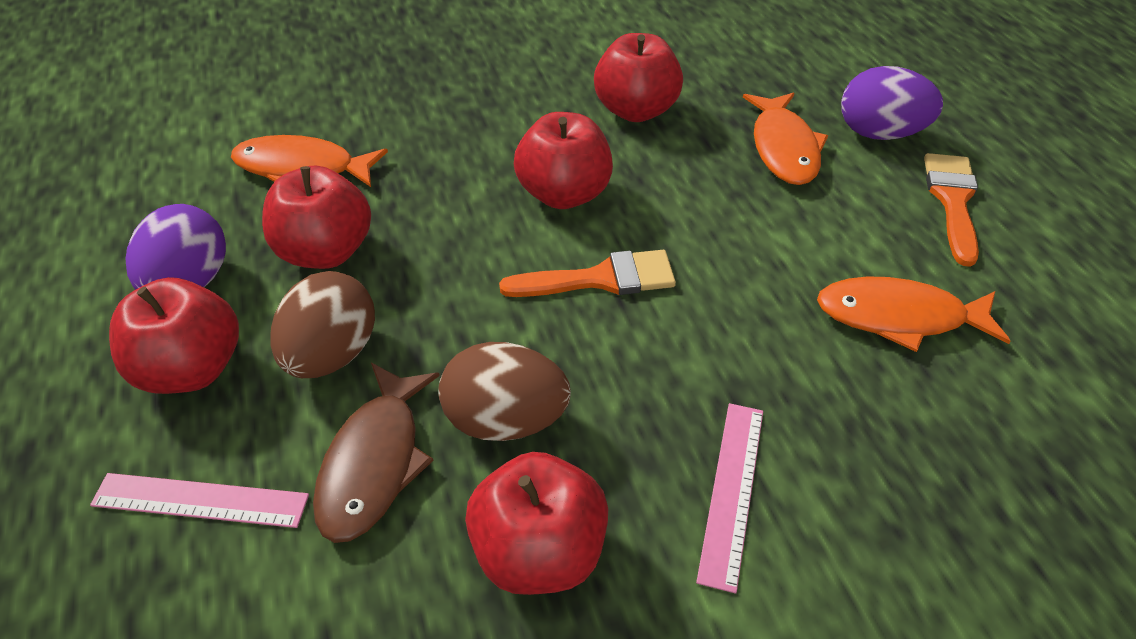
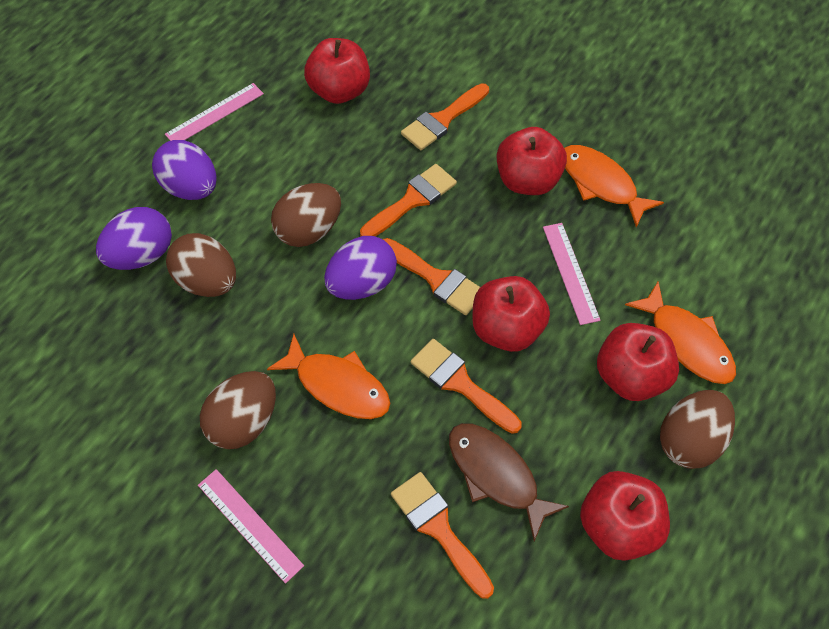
brown egg: [270,271,375,378] [438,342,571,441] = 2 -> [166,233,236,297] [200,371,276,449] [271,183,341,247] [660,390,735,469] = 4
orange brush: [499,250,676,297] [924,153,979,267] = 2 -> [360,164,457,237] [383,238,480,315] [391,472,494,599] [401,83,489,150] [411,339,522,434] = 5
pink ruler: [90,473,309,528] [696,403,763,593] = 2 -> [165,83,264,141] [198,469,304,584] [543,223,601,325] = 3
purple egg: [126,204,226,290] [841,66,943,140] = 2 -> [96,207,172,270] [152,140,217,200] [324,236,397,300] = 3

